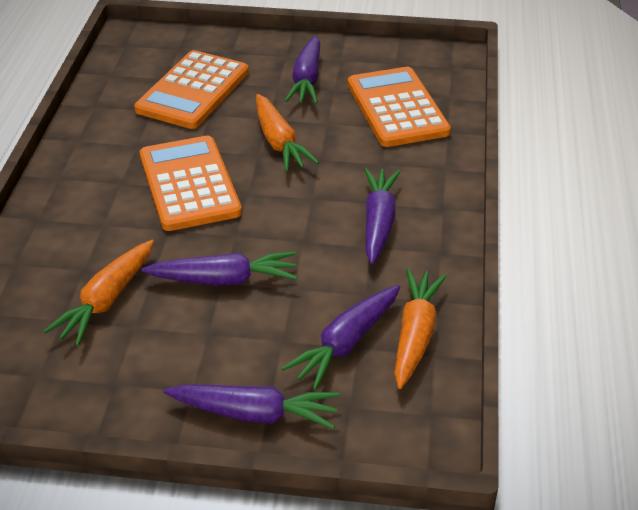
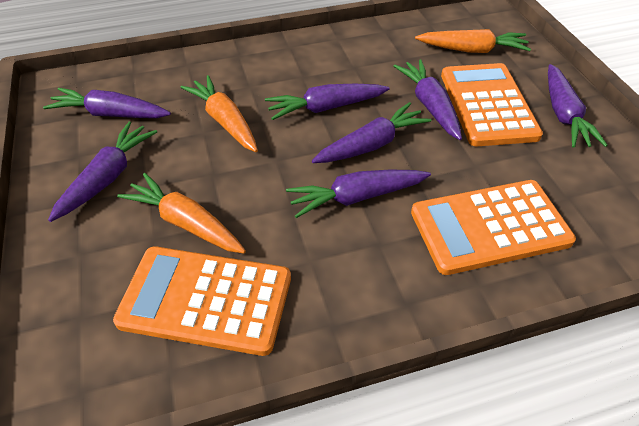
purple carrot: [142,251,298,285] [164,384,340,429] [281,285,400,390] [285,36,320,104] [364,168,400,264] = 5 -> [43,88,171,118] [48,122,157,222] [265,84,390,120] [286,170,431,218] [312,102,431,163] [394,59,462,140] [548,64,608,148] = 7

